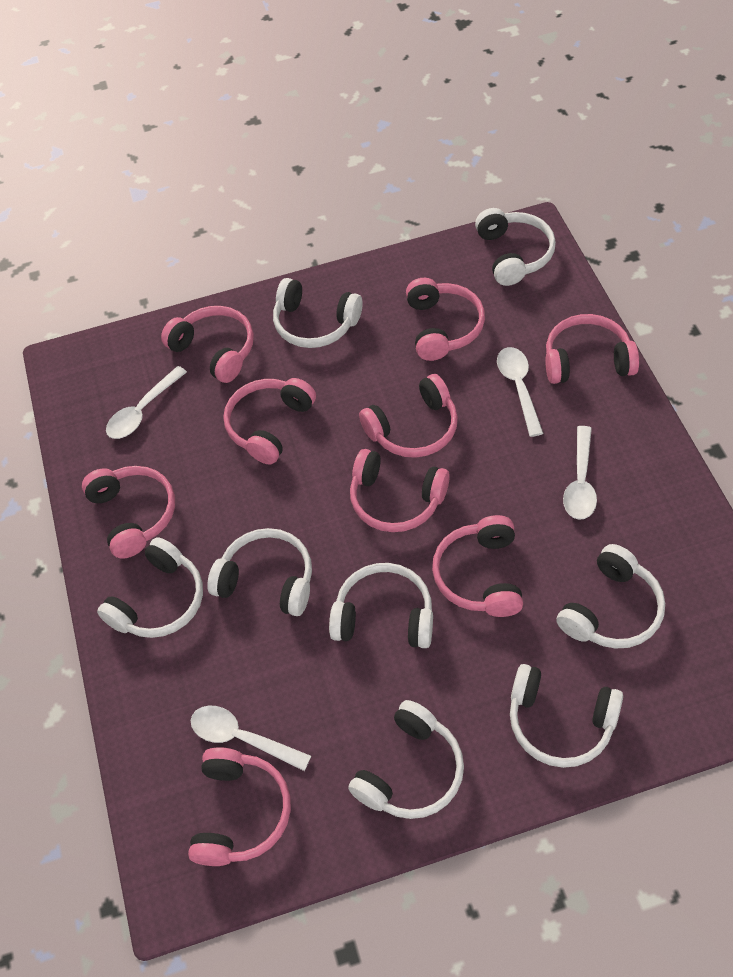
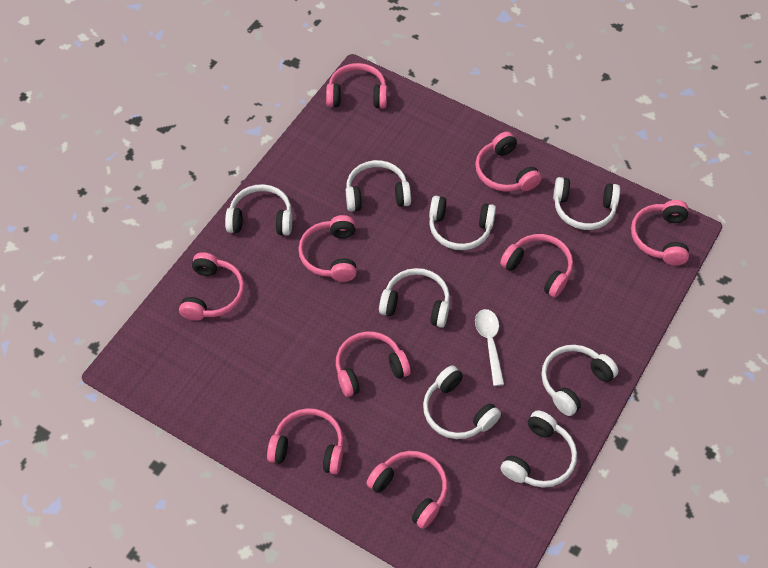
white spoon: [106,366,187,439] [190,706,311,771] [497,347,544,437] [563,426,597,520] = 4 -> [475,309,504,386] = 1

